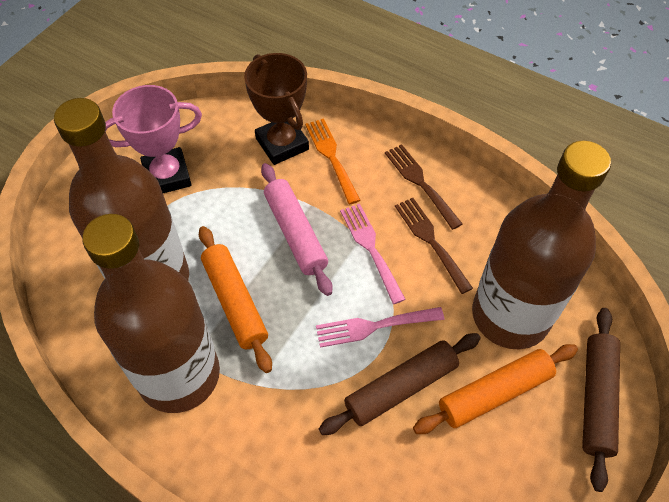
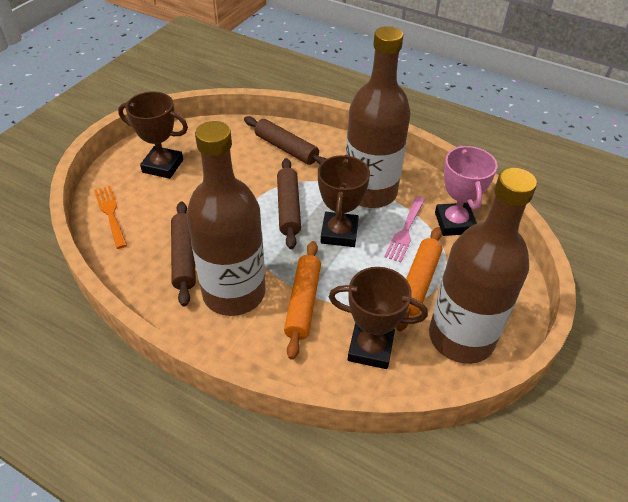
brown fork: [385,144,463,230] [395,198,473,294] = 2 -> none = 0
brown rolling pin: [319,333,481,435] [582,308,620,492] = 2 -> [171,201,196,307] [244,116,327,165] [277,158,301,249] = 3
brown trophy: [244,53,309,165] = 1 -> [118,92,188,179] [318,154,370,247] [329,267,428,369] = 3
pink fork: [316,307,444,348] [340,204,406,304] = 2 -> [384,196,425,262] = 1
pink rolling pin: [261,163,332,296] = 1 -> none = 0

